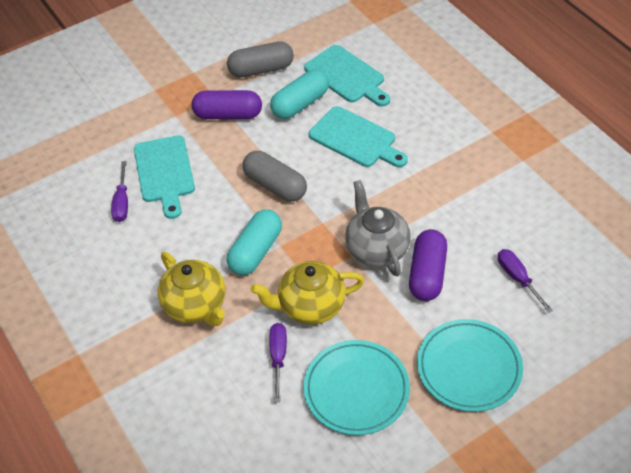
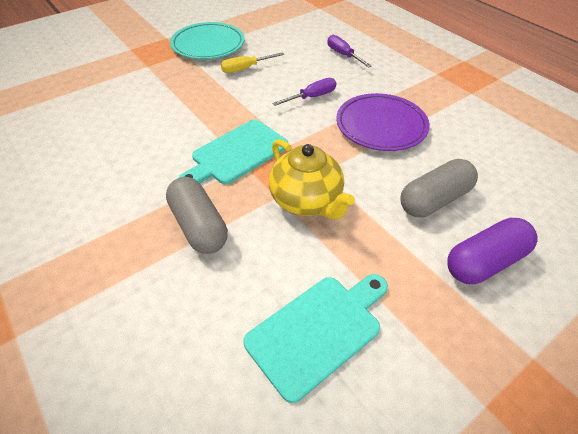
grey teapot: [345,180,411,276] = 1 -> none = 0
purple capsule: [192,90,262,119] [409,229,447,301] = 2 -> [447,218,538,284] = 1
purple plate: none = 0 -> [336,93,430,151] = 1
purple screwdriver: [111,161,128,222] [269,323,287,402] [498,249,553,313] = 3 -> [272,78,336,106] [327,35,372,68] = 2
turquoise capsule: [227,209,282,275] [270,69,329,119] = 2 -> none = 0
turquoise cutting board: [134,135,195,219] [304,45,390,107] [309,106,408,167] = 3 -> [179,120,288,184] [243,274,388,403] = 2
turquoise plate: [303,340,410,435] [417,319,523,412] = 2 -> [170,22,245,59] = 1
yellow screwdriver: none = 0 -> [221,52,284,73] = 1
yellow teapot: [158,252,225,326] [251,261,364,325] = 2 -> [269,139,355,219] = 1

